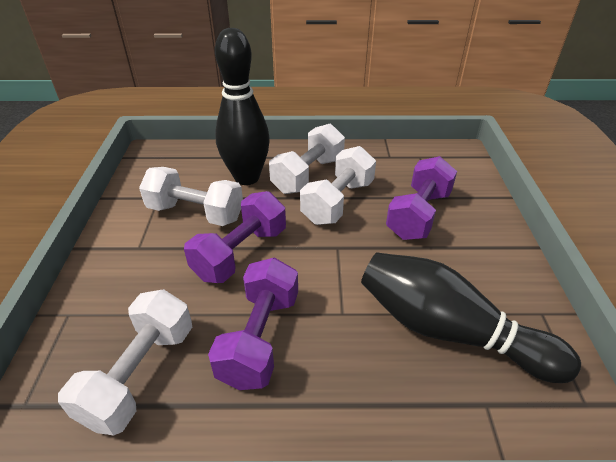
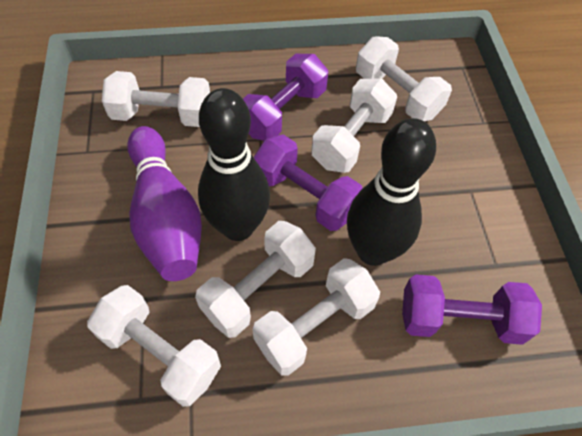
purple bowling pin: none = 0 -> [127,126,202,281] = 1
white dumbbell: [58,289,192,435] [139,167,243,226] [269,124,345,194] [300,146,376,225] = 4 -> [87,285,221,407] [102,71,210,127] [195,221,316,338] [252,258,380,376] [311,79,397,173] [356,36,452,121] = 6

